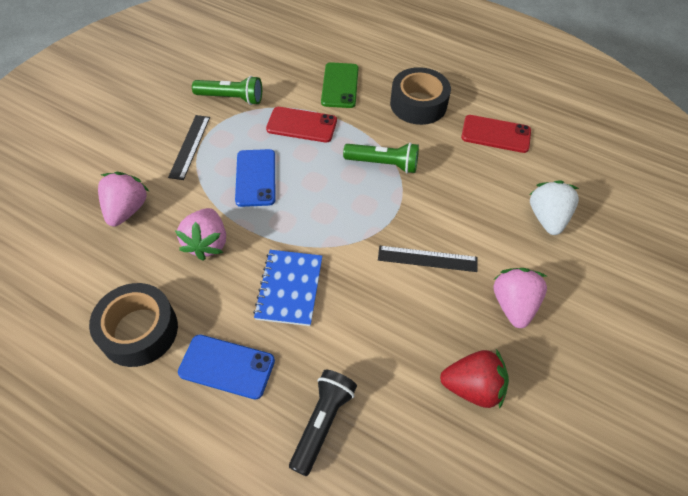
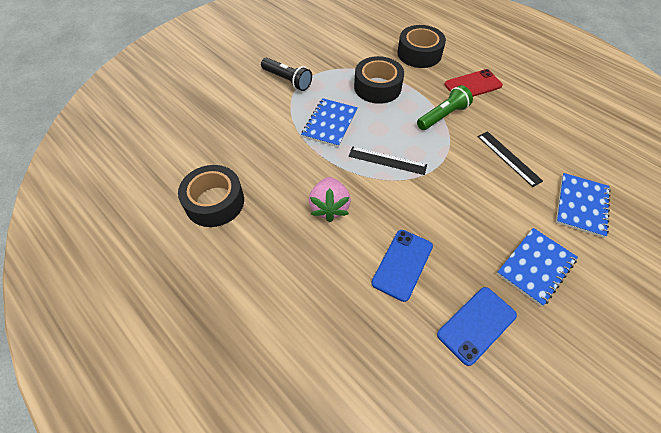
black tape: [89,283,178,367] [390,67,451,125] = 2 -> [178,165,244,227] [354,56,404,104] [397,25,446,68] = 3
blue notebook: [253,250,322,326] = 1 -> [301,98,358,147] [497,228,578,306] [556,173,611,238] = 3
green flashlight: [192,76,262,105] [343,142,419,173] = 2 -> [417,85,473,130] = 1
green phone: [321,62,359,108] = 1 -> none = 0
pink strawberry: [98,172,149,226] [175,208,226,261] [494,268,547,328] = 3 -> [309,177,351,222] = 1
red phone: [266,107,337,143] [461,115,531,153] = 2 -> [444,69,503,97] = 1
red strawberry: [440,349,509,409] = 1 -> none = 0
white strawberry: [529,180,579,235] = 1 -> none = 0

